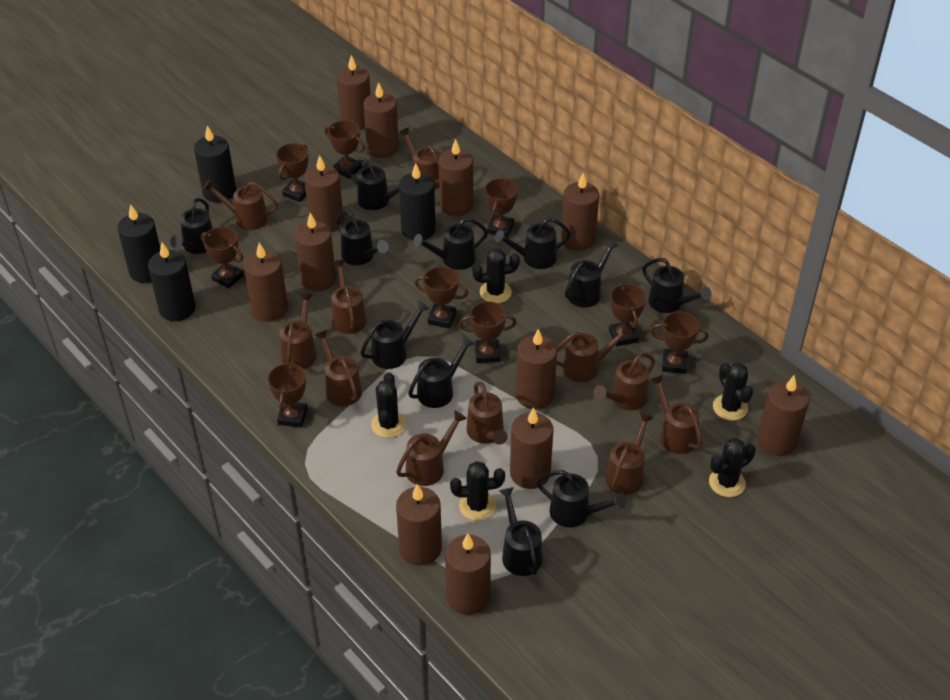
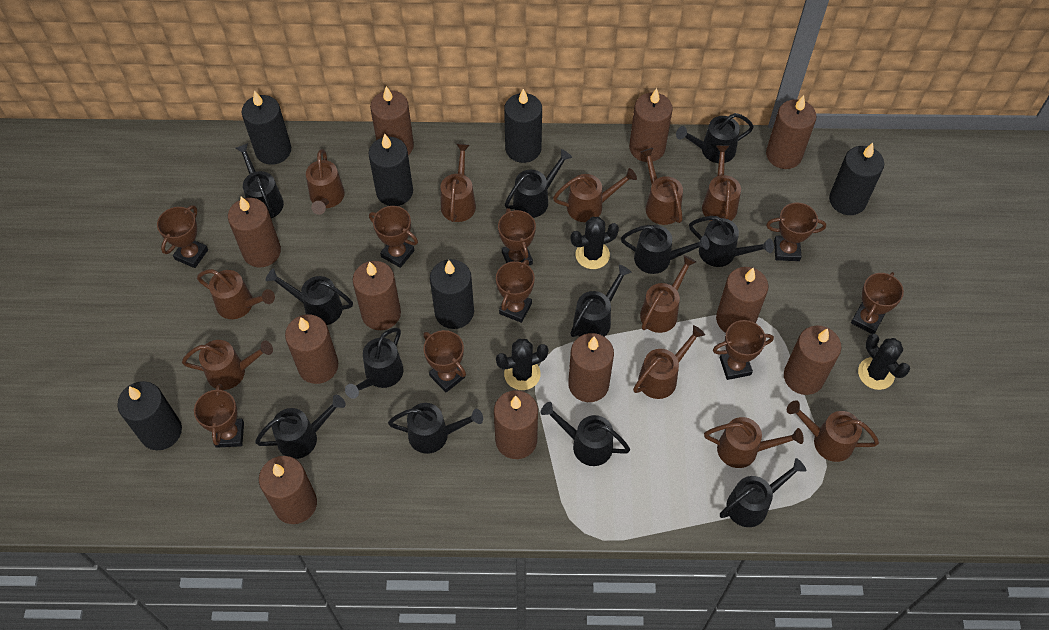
black cactus: [371,373,406,438] [450,461,505,521] [472,248,520,303] [709,438,756,497] [713,363,753,421] = 5 -> [496,339,548,390] [571,217,619,269] [858,334,910,390] = 3
black candle: [117,204,160,283] [148,242,196,321] [194,125,236,203] [399,163,436,240] = 4 -> [117,381,182,450] [242,90,291,165] [368,134,413,206] [430,259,474,329] [504,89,542,163] [829,143,884,215] = 6
black watering can: [170,198,213,254] [336,211,389,265] [349,158,399,210] [360,301,430,369] [408,336,475,408] [413,217,488,270] [495,218,571,269] [499,487,542,576] [536,470,626,528] [565,239,619,308] [642,258,711,313] = 11 -> [235,143,284,218] [255,395,346,459] [265,268,353,325] [345,328,403,399] [388,403,483,454] [505,149,572,218] [540,402,630,466] [570,265,631,337] [621,225,710,274] [676,113,754,163] [689,216,774,267] [720,458,807,527] = 12
brown candle: [244,242,288,322] [294,213,336,292] [304,155,344,232] [337,55,371,130] [363,82,399,158] [396,484,442,566] [438,139,473,216] [445,533,491,615] [510,407,554,489] [516,329,557,409] [561,173,599,251] [757,375,809,456] = 12 -> [228,197,281,268] [259,456,317,524] [285,315,338,384] [353,261,401,330] [370,86,414,155] [494,390,538,459] [568,333,614,402] [629,88,673,162] [716,267,768,333] [766,95,816,169] [784,326,841,395] = 11

